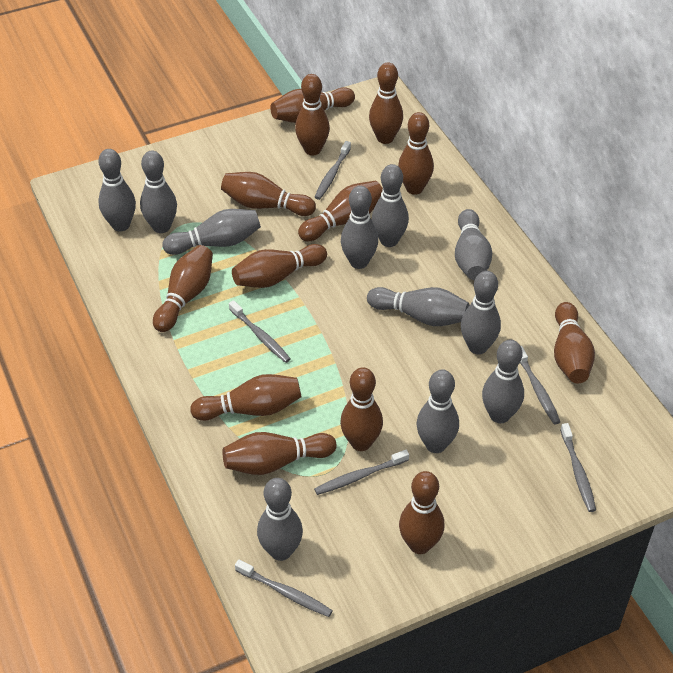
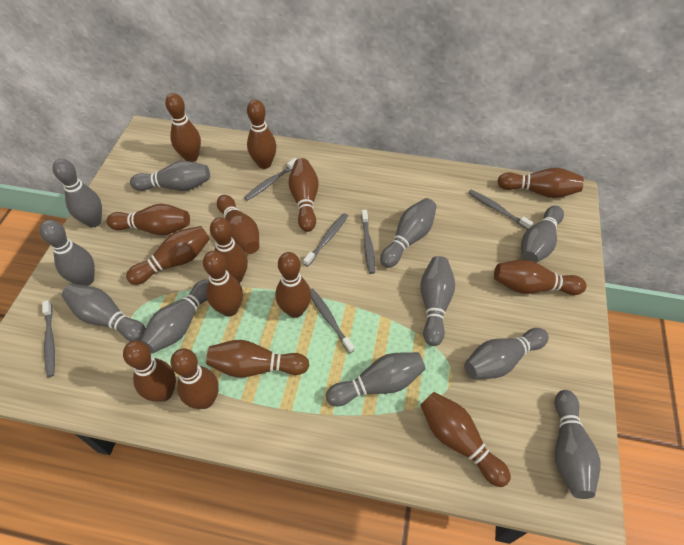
brown bowling pin: [153,245,213,332] [190,374,301,421] [221,172,316,216] [222,432,337,475] [232,244,327,288] [270,87,355,123] [295,74,330,155] [298,181,383,241] [340,367,383,451] [369,62,403,144] [398,112,434,195] [399,471,444,554] [554,302,595,383] = 13 -> [106,204,190,235] [123,341,176,402] [126,226,210,285] [165,93,201,162] [170,348,219,409] [203,251,243,317] [206,340,309,378] [210,217,248,283] [217,195,259,254] [247,100,277,169] [276,252,311,318] [288,158,318,232] [421,392,511,487] [494,260,587,295] [497,168,584,198] = 15

